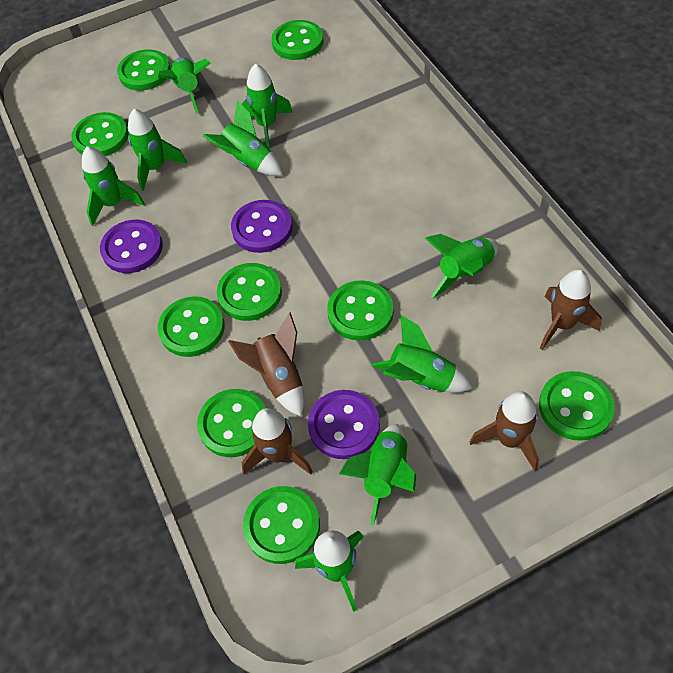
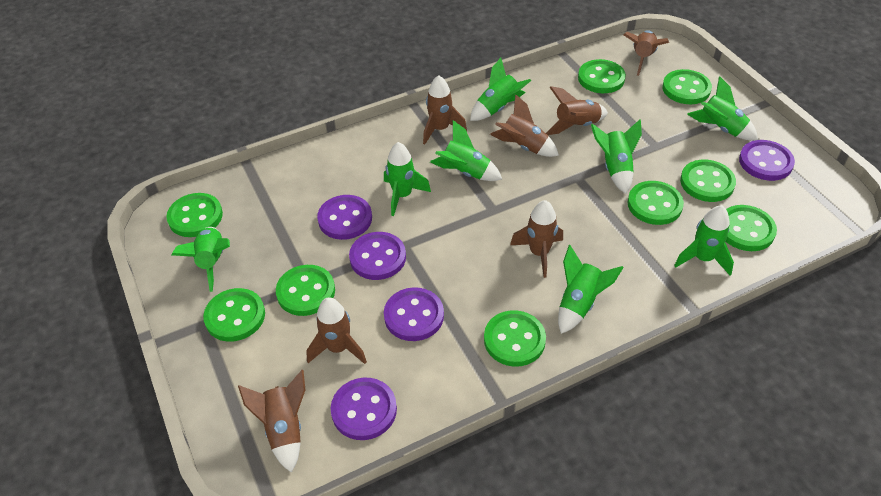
brown rocket: [228,313,304,416] [242,408,313,475] [470,391,539,471] [540,269,602,350] = 4 -> [238,370,305,473] [306,297,367,364] [423,75,467,144] [490,94,559,157] [510,200,563,278] [546,86,608,135] [623,30,669,76] = 7
green rocket: [82,146,145,226] [128,109,187,191] [158,57,211,114] [203,100,282,176] [242,64,293,147] [295,531,363,612] [339,424,416,525] [372,315,472,392] [425,234,499,298] = 9 -> [171,227,230,292] [384,142,431,216] [430,120,502,181] [470,57,531,121] [558,245,624,334] [591,119,642,194] [674,205,734,276] [687,76,758,140] = 8
purple button: [100,220,163,273] [231,200,292,253] [308,390,380,459] = 3 -> [317,195,372,240] [331,378,397,440] [349,232,406,280] [384,287,444,341] [739,140,795,181] = 5

